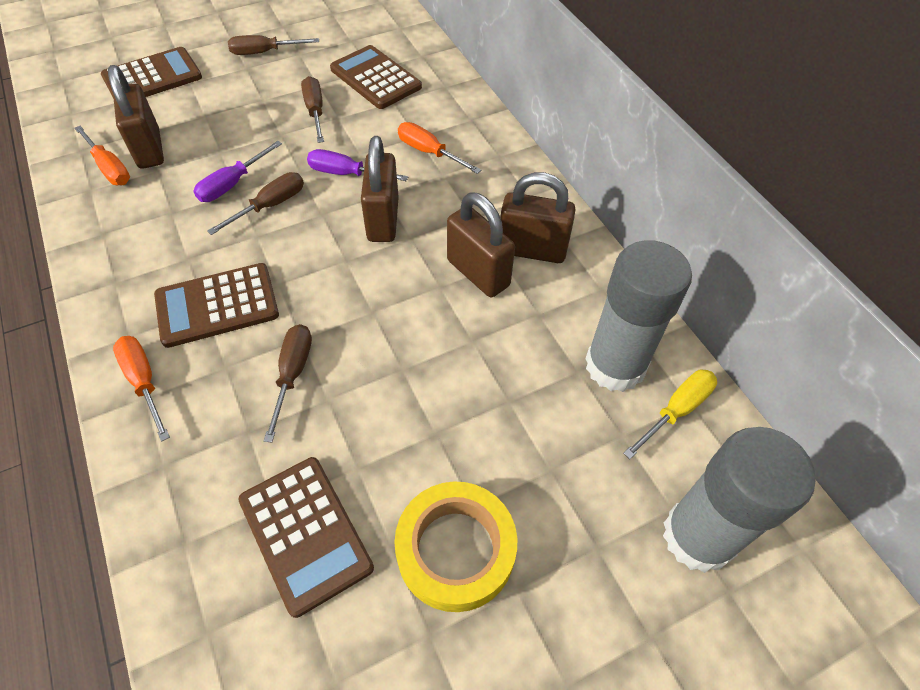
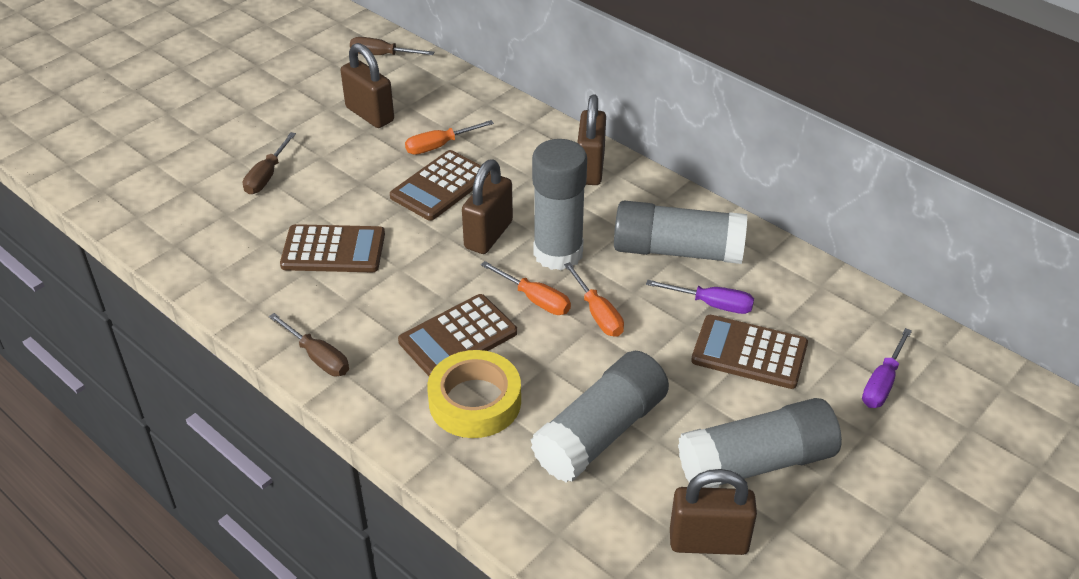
brown screwdriver: [207,172,304,235] [228,35,319,55] [264,324,312,442] [301,76,324,143] = 4 -> [243,132,296,194] [269,313,349,376] [350,37,435,55] = 3
grey glue stick: [585,240,692,392] [663,427,816,573] = 2 -> [531,351,669,482] [532,139,587,270] [614,200,747,264] [678,398,842,488] = 4
yellow screwdriver: [623,370,717,459] = 1 -> none = 0

